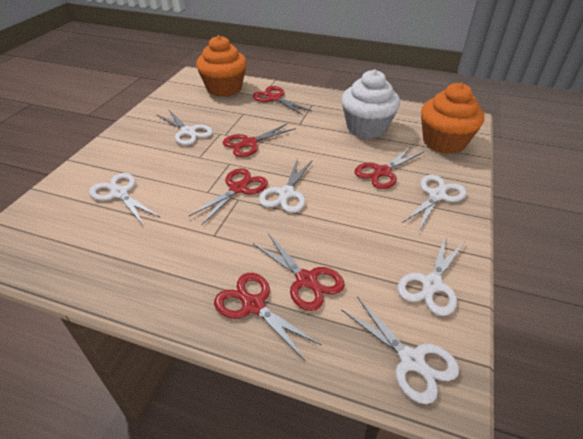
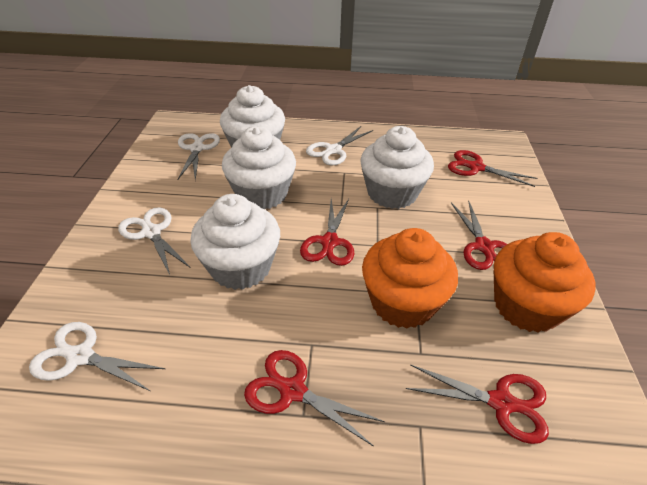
red scissors: [189,168,268,225] [214,273,321,360] [223,123,296,157] [253,86,312,115] [253,234,345,311] [355,146,424,189] = 6 -> [244,350,385,447] [300,199,355,266] [406,364,549,444] [448,150,537,187] [451,200,507,270] = 5
white cupcake: [341,70,400,138] = 1 -> [190,194,280,290] [220,85,285,148] [222,126,296,209] [360,126,434,209] = 4
white scissors: [89,173,159,225] [157,109,213,145] [259,158,313,213] [341,297,459,404] [397,235,465,316] [402,175,467,231] = 6 -> [29,322,165,391] [118,207,191,275] [177,133,220,180] [306,126,373,165] = 4

